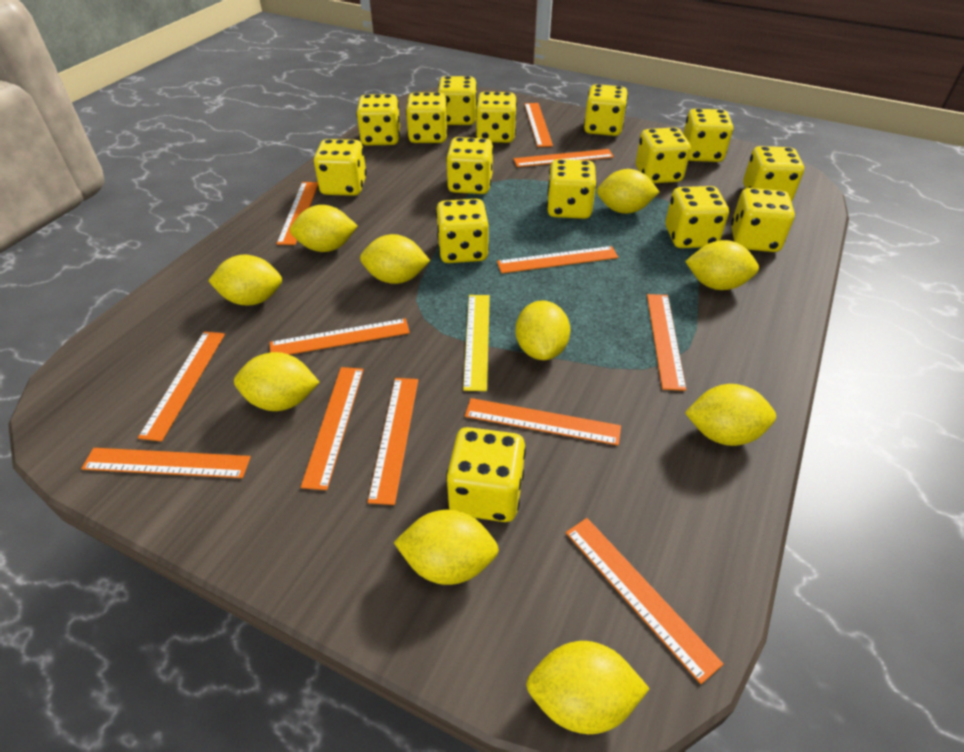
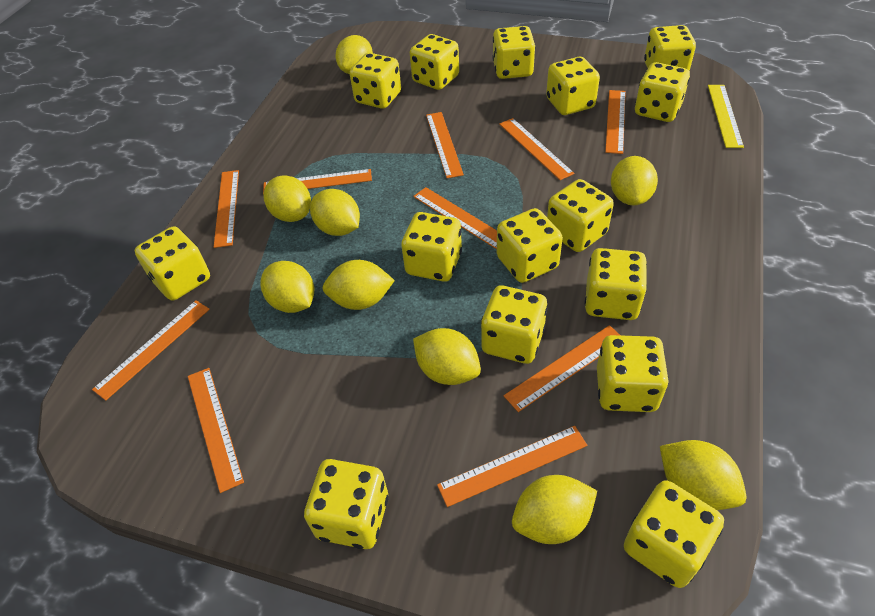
orange ruler: [81,448,251,478] [138,331,225,441] [270,318,410,355] [277,182,318,245] [301,367,364,490] [368,378,418,505] [465,398,621,445] [497,246,618,273] [514,149,614,167] [524,103,553,147] [566,518,723,684] [647,294,686,391] = 12 -> [92,300,210,401] [188,368,244,493] [214,170,239,248] [263,169,372,193] [413,187,497,249] [426,112,464,178] [437,426,587,507] [499,118,574,180] [504,325,620,412] [605,90,626,154] = 10
yellow lemon: [208,255,282,306] [234,352,320,411] [290,205,358,252] [360,234,430,284] [393,510,499,585] [515,300,570,360] [526,641,650,734] [597,169,659,214] [685,240,759,290] [685,384,776,446] = 10 -> [260,261,314,313] [263,175,311,222] [310,189,360,236] [322,260,395,310] [335,35,373,74] [413,328,481,385] [512,475,597,544] [611,156,658,205] [660,440,746,510] = 9

